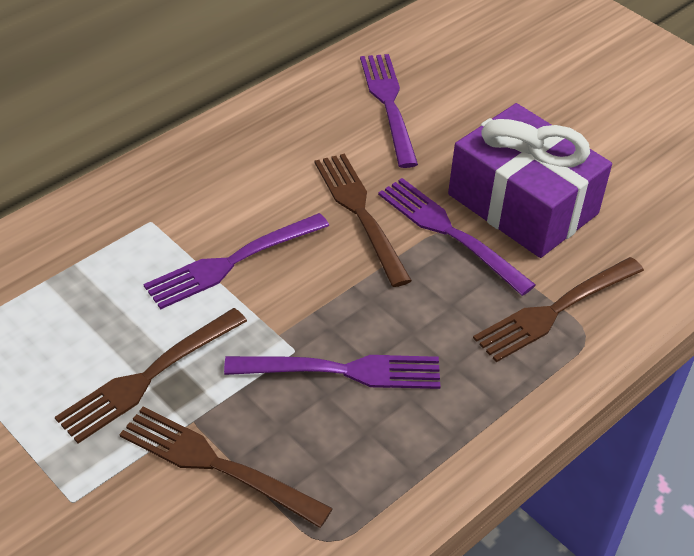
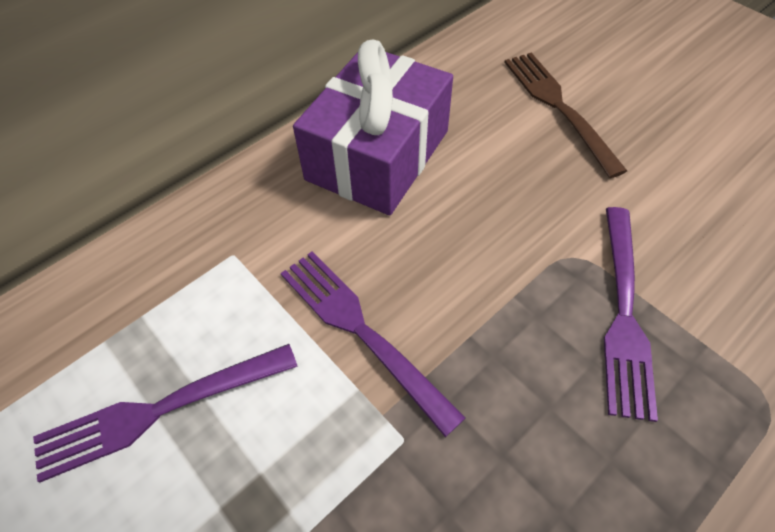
brown fork: [55,308,247,443] [120,407,333,528] [315,154,412,287] [473,257,644,362] = 4 -> [504,53,627,178] = 1
purple fork: [144,213,329,310] [224,355,440,389] [360,54,418,168] [378,178,536,296] = 4 -> [33,344,298,482] [281,251,466,437] [604,207,658,422] = 3

